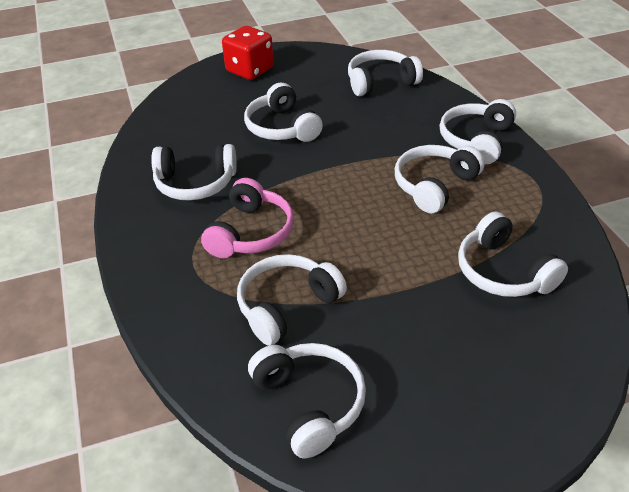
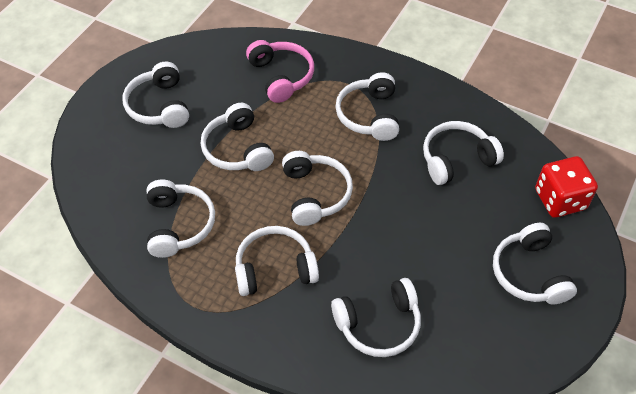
white headphones: [151,144,237,201] [237,254,347,345] [244,82,323,142] [248,343,366,459] [348,50,423,96] [395,145,485,214] [439,99,516,164] [458,212,568,297] = 8 -> [123,62,189,128] [147,179,215,258] [201,103,274,171] [235,226,319,296] [282,151,353,226] [331,278,421,357] [335,72,399,141] [423,121,504,185] [493,223,577,304] = 9

